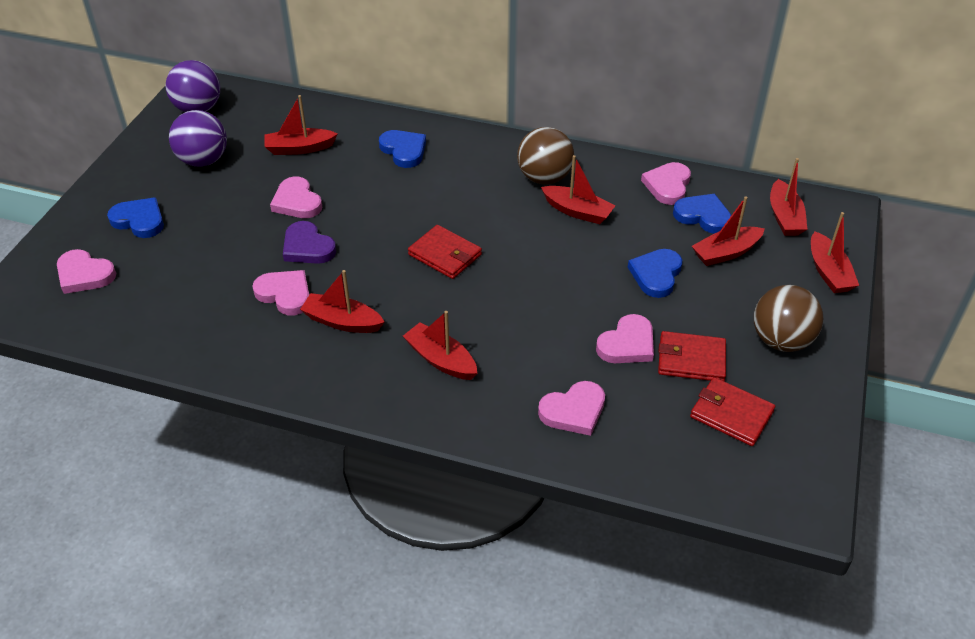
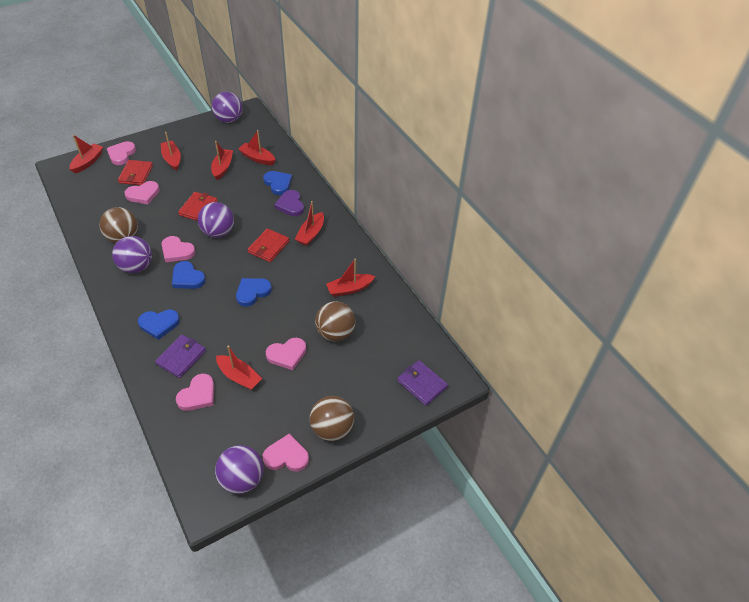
brown ball: [517,127,574,185] [754,285,823,352] = 2 -> [99,207,138,243] [310,396,354,441] [315,301,355,341] = 3
purple ball: [166,60,220,112] [169,110,227,167] = 2 -> [112,236,152,273] [198,202,234,238] [212,92,243,123] [215,445,264,494] = 4
purple wallet: none = 0 -> [155,335,206,378] [397,360,448,406] = 2

